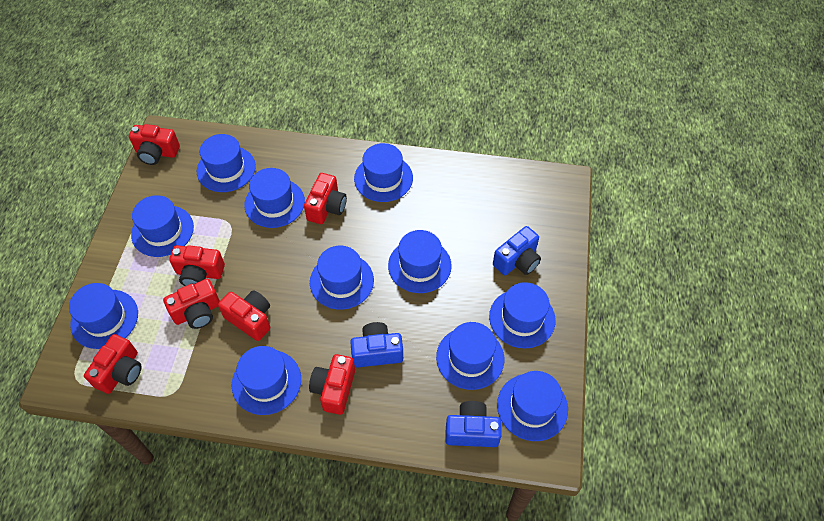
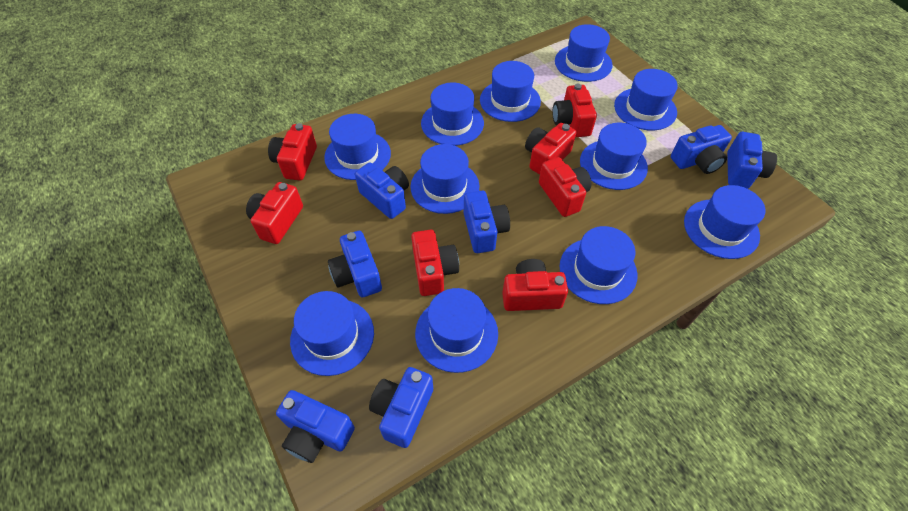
blue camera: [350,322,403,368] [445,401,502,447] [493,226,541,275] = 3 -> [276,390,355,463] [328,231,382,297] [355,163,409,219] [369,367,433,448] [464,191,510,253] [671,125,732,174] [727,132,777,189] = 7

